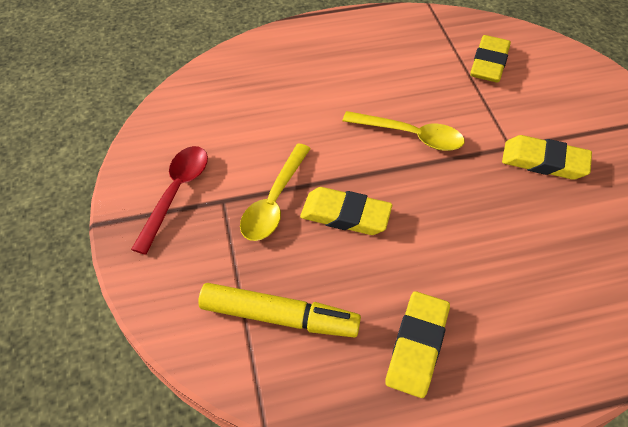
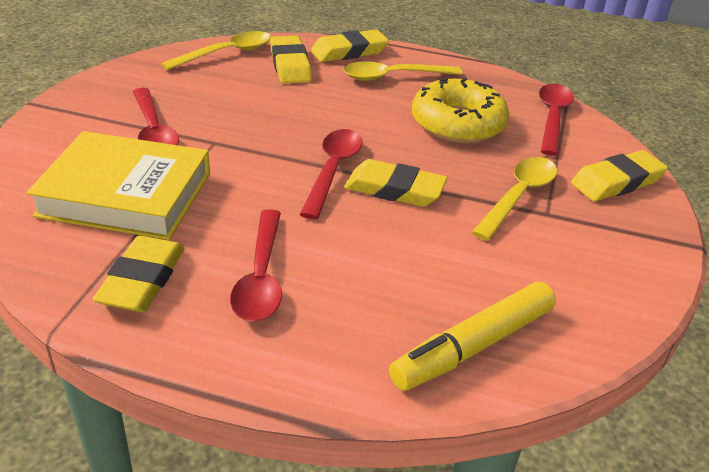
red spoon: [131,146,208,255] = 1 -> [133,88,179,145] [230,209,282,322] [300,129,363,219] [539,84,574,156] = 4
yellow book: none = 0 -> [26,131,210,240] = 1
yellow donut: none = 0 -> [412,78,510,144] = 1
yellow eraser: [300,187,392,235] [385,291,450,398] [470,35,511,83] [502,135,592,180] = 4 -> [93,236,185,312] [270,36,312,84] [311,30,389,62] [344,159,447,207] [571,150,668,201] = 5
yellow spoon: [240,144,311,241] [342,111,464,151] = 2 -> [161,31,271,70] [343,61,462,81] [472,157,557,241] = 3

